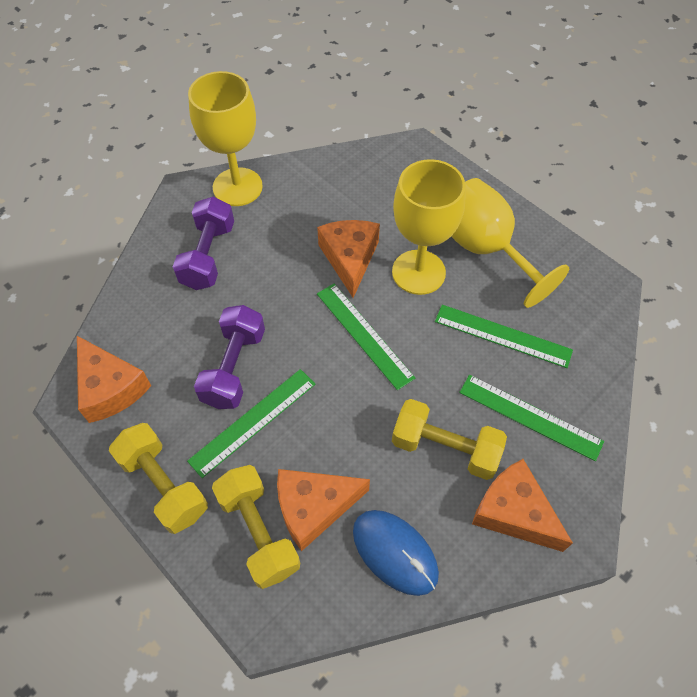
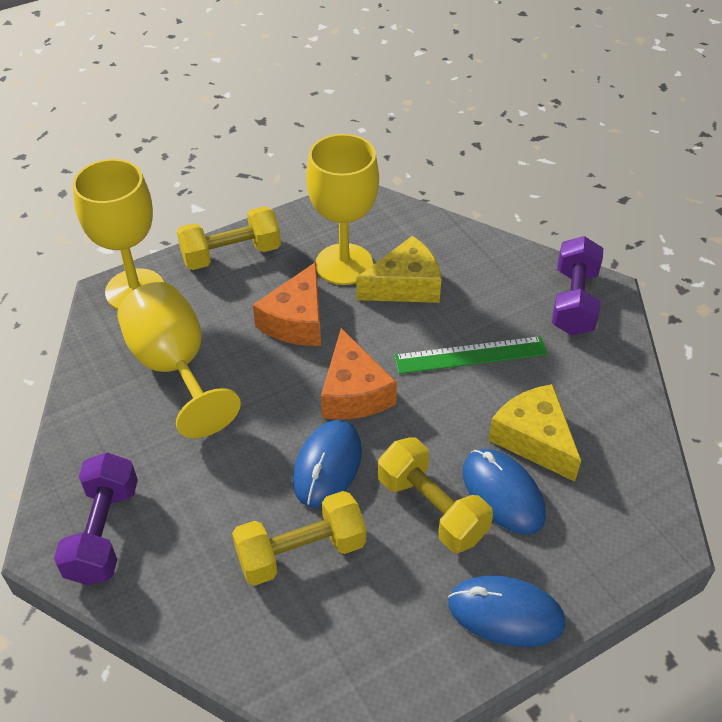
blue mouse: [353,510,439,596] = 1 -> [293,420,362,508] [448,575,566,647] [463,449,546,535] = 3
green ruler: [187,369,315,478] [317,284,415,390] [435,305,573,368] [459,375,604,461] = 4 -> [394,336,548,374] = 1
orange cheese: [77,336,151,423] [277,469,370,551] [317,220,380,298] [472,459,573,552] = 4 -> [253,262,321,346] [321,328,397,420] = 2
yellow cheese: none = 0 -> [356,236,441,303] [488,384,581,482] = 2

